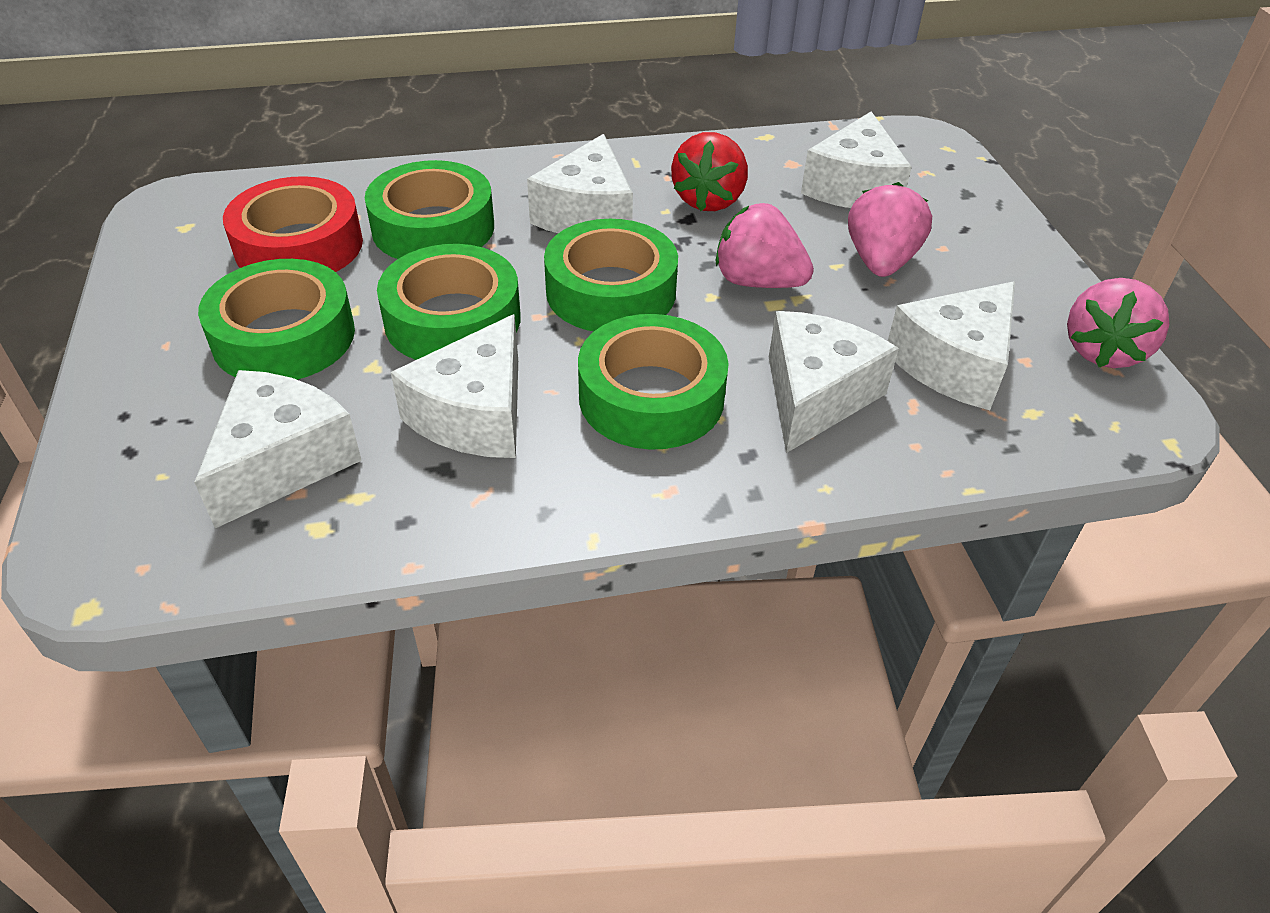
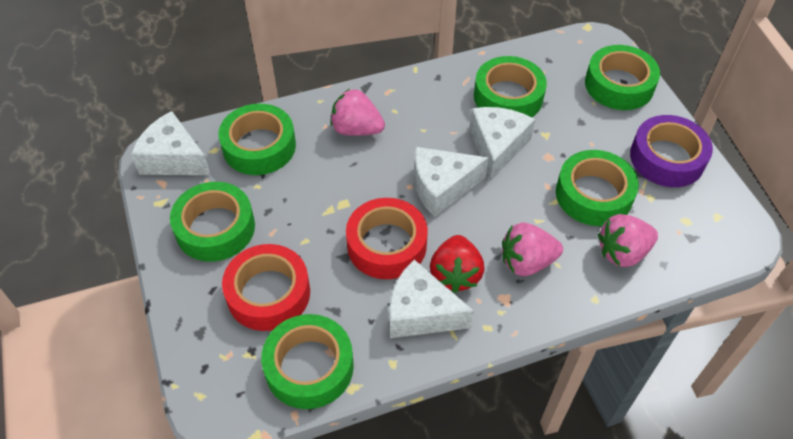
green tape: [198,259,355,380] [365,160,494,259] [377,244,521,360] [544,219,678,331] [578,314,729,450] = 5 -> [170,182,255,262] [219,103,296,175] [261,314,354,409] [474,56,547,117] [556,150,639,226] [585,45,660,110] = 6
purple tape: none = 0 -> [630,115,713,187] = 1
red tape: [223,176,363,272] = 1 -> [222,244,310,331] [346,198,428,279] = 2
white cheese: [194,370,362,528] [391,314,518,458] [527,134,633,233] [769,311,899,453] [801,111,912,208] [888,281,1015,410] = 6 -> [131,111,211,175] [389,260,474,338] [414,147,489,217] [469,107,535,181] = 4

